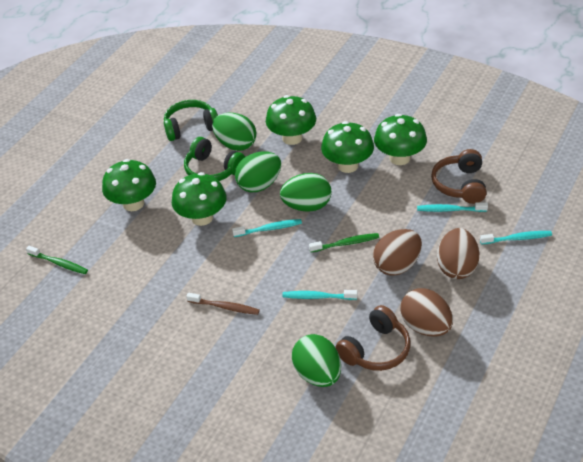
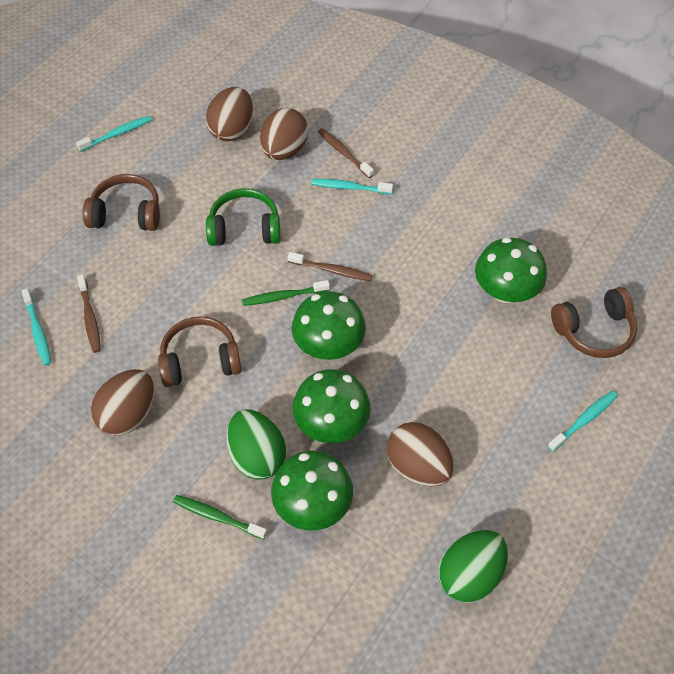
brown egg: [373,229,422,276] [400,288,453,336] [437,228,479,279] = 3 -> [91,369,154,436] [206,87,253,141] [260,108,308,160] [387,422,454,486] = 4
brown headphones: [335,305,410,371] [431,149,487,204] = 2 -> [83,174,160,231] [158,316,242,387] [551,287,637,358] = 3
brown toothbrush: [186,293,260,315] = 1 -> [77,275,101,353] [288,252,373,281] [318,128,374,178] = 3
green egg: [212,113,257,151] [235,151,281,192] [280,173,331,212] [292,334,341,387] = 4 -> [227,409,286,480] [438,530,508,602] = 2
green headphones: [164,100,218,141] [184,137,245,181] = 2 -> [206,188,280,246] = 1
green mushroom: [102,159,156,211] [172,172,227,226] [266,95,316,145] [321,121,374,173] [374,114,427,165] = 5 -> [271,450,353,530] [292,291,366,360] [293,369,371,443] [475,237,547,303] = 4

